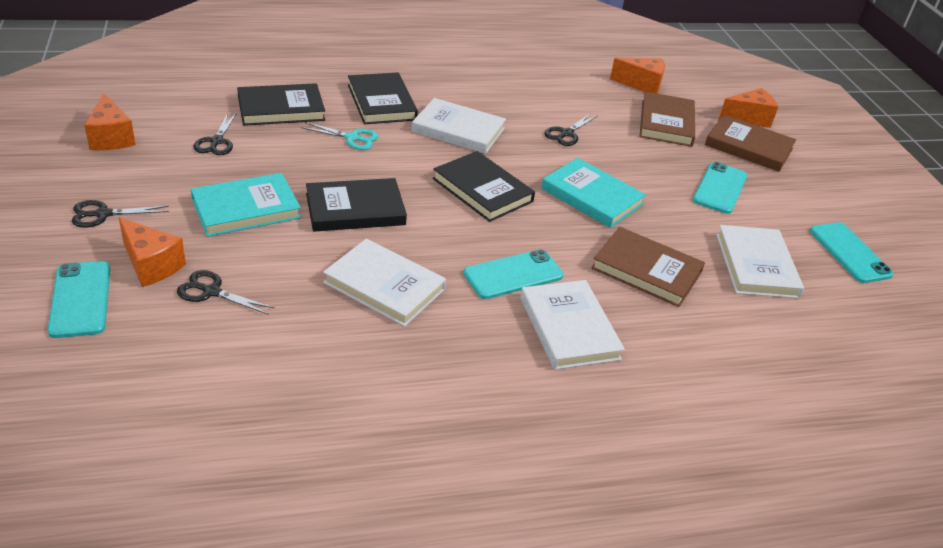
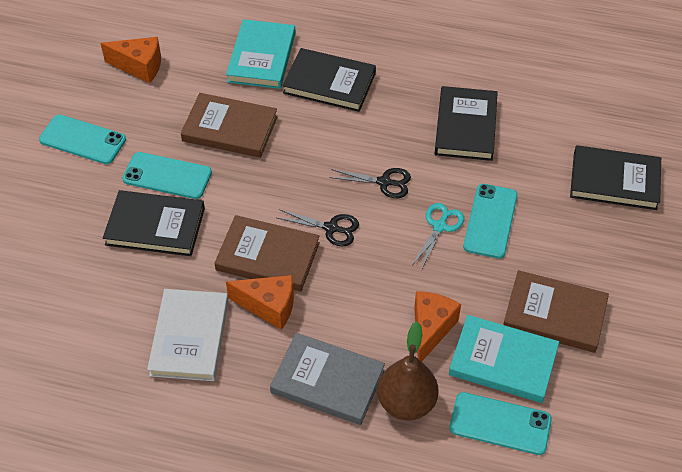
black scissors: [72,200,169,227] [177,270,275,315] [193,113,237,155] [544,114,597,146] = 4 -> [277,209,359,246] [329,168,411,198] = 2
brown pear: none = 0 -> [377,321,439,420] = 1
grey book: none = 0 -> [270,333,385,425] = 1
orange cheese: [84,93,136,150] [119,217,186,287] [610,58,665,94] [719,88,778,128] = 4 -> [100,37,161,83] [226,275,294,330] [414,291,461,362] = 3
white book: [323,238,446,327] [412,98,506,154] [520,280,625,370] [717,225,804,298] = 4 -> [147,289,228,381] = 1

